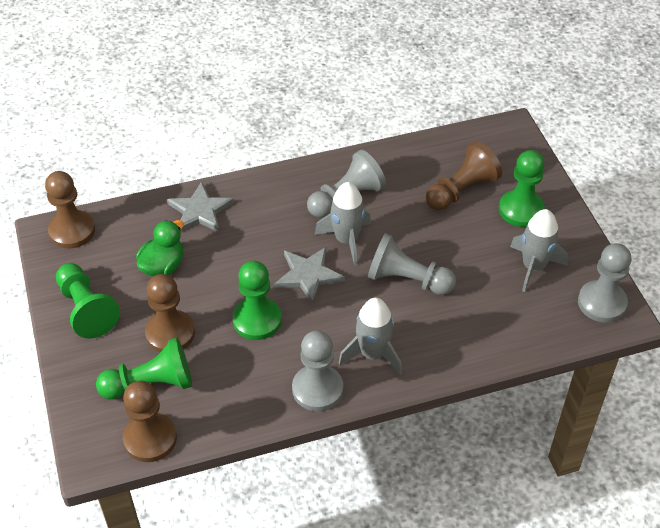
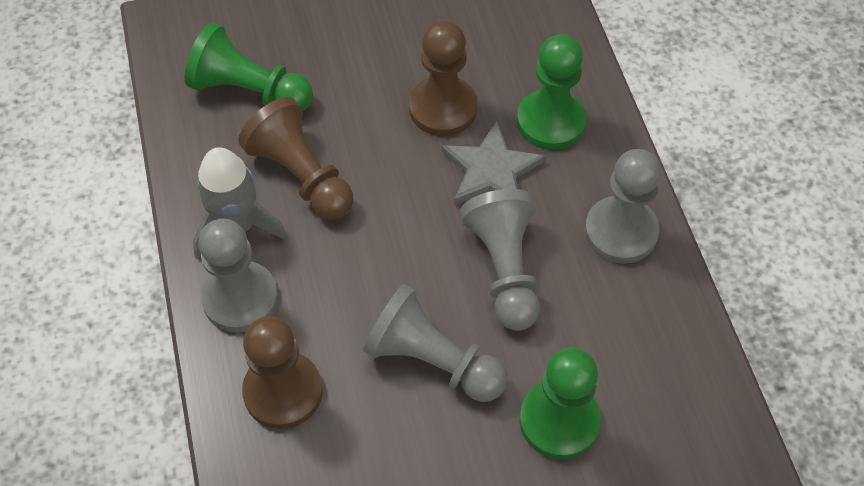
brown pawn: [45,171,95,249] [123,381,177,462] [145,274,195,352] [426,142,502,210] = 4 -> [238,97,353,220] [242,316,323,429] [409,21,478,136] = 3
green duck: [136,220,184,277] = 1 -> none = 0
green pawn: [56,263,120,339] [96,338,192,399] [233,261,282,340] [499,150,545,227] = 4 -> [184,23,313,111] [517,34,587,150] [520,347,601,459] = 3
grey rocket: [315,182,371,266] [339,298,402,375] [510,209,568,292] = 3 -> [193,147,288,260] = 1
grey star: [167,181,234,233] [274,247,345,304] = 2 -> [441,121,546,205] = 1

